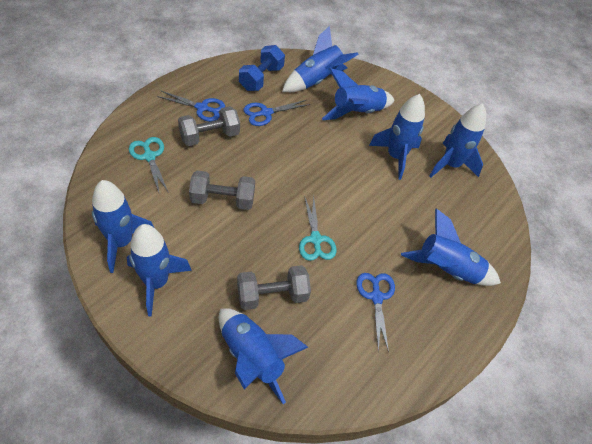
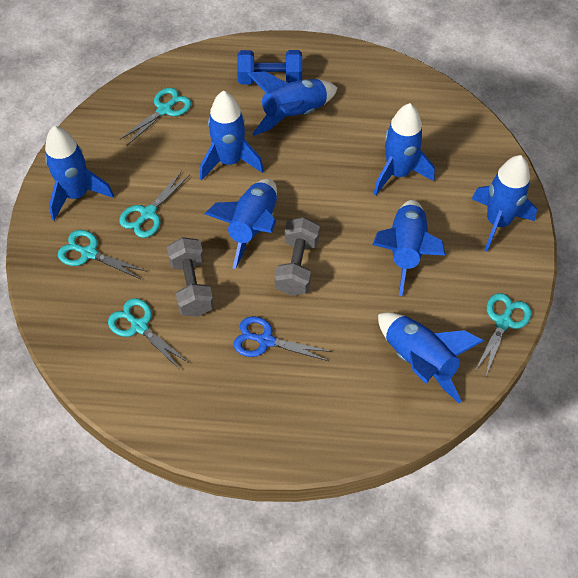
blue scissors: [157,91,225,122] [243,100,310,126] [356,273,395,352] = 3 -> [234,316,332,361] = 1
grey dumbbell: [178,106,240,146] [189,171,255,210] [237,265,311,310] = 3 -> [167,237,214,317] [275,217,320,296] = 2
turquoise scissors: [129,137,169,193] [299,194,337,261] = 2 -> [58,230,147,279] [108,298,189,370] [119,171,190,238] [120,88,191,145] [475,293,531,375] = 5

